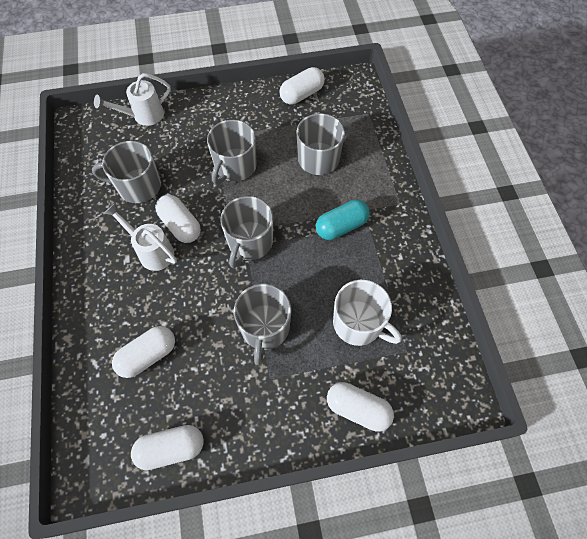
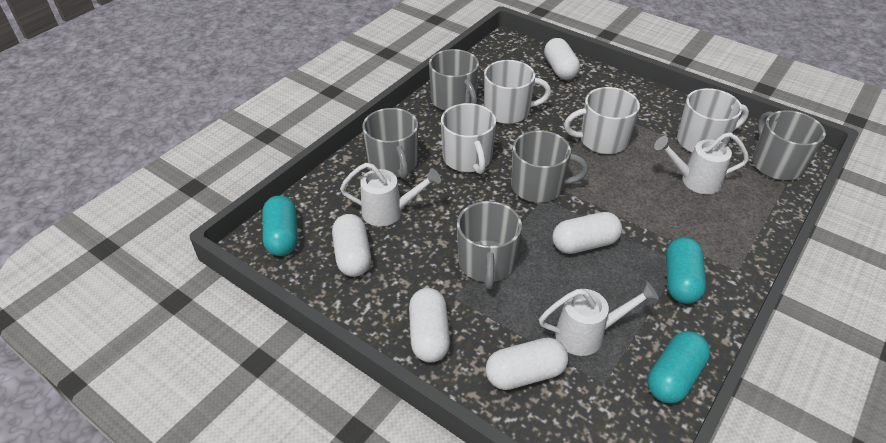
turquoise capsule: [316,200,370,240] = 1 -> [262,196,298,256] [648,331,710,403] [666,237,706,304] = 3
white mug: [333,280,402,346] = 1 -> [441,103,496,174] [484,60,551,124] [564,87,640,154] [677,88,749,153] = 4
white watering can: [94,73,171,126] [104,203,177,271] = 2 -> [340,163,441,227] [539,282,659,356] [654,132,749,194] = 3

